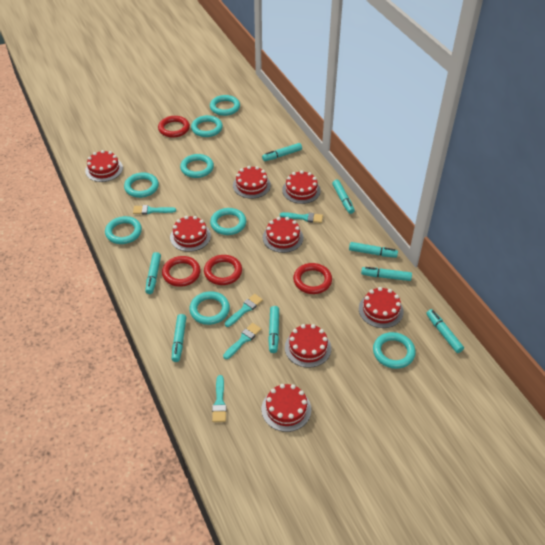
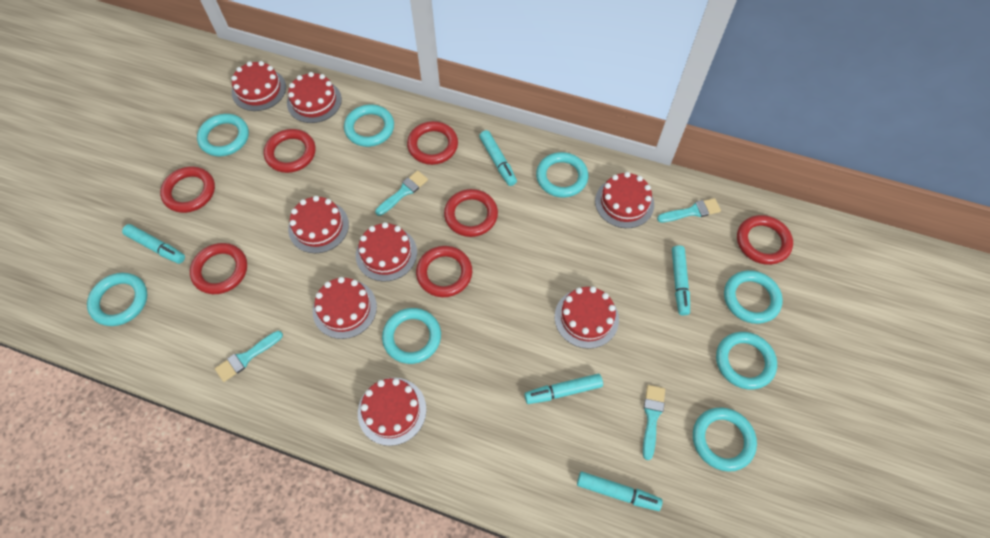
red ring: [158,116,190,138] [162,256,201,287] [204,255,242,285] [293,263,332,294] = 4 -> [160,166,215,213] [190,243,247,294] [264,129,316,173] [407,121,458,165] [416,246,472,297] [444,189,498,237] [737,215,793,265] = 7
turquoise brush: [133,205,176,214] [212,375,227,422] [223,323,261,359] [225,294,263,327] [280,212,323,223] = 5 -> [215,331,283,382] [375,170,428,216] [643,385,665,460] [657,198,721,222] = 4
turquoise marker: [145,252,161,294] [172,314,186,362] [262,143,302,161] [268,306,279,353] [332,180,355,214] [349,242,398,258] [361,267,412,281] [426,309,464,353] = 8 -> [122,224,185,264] [479,130,517,186] [524,374,603,404] [577,472,663,511] [672,245,690,316] = 5

